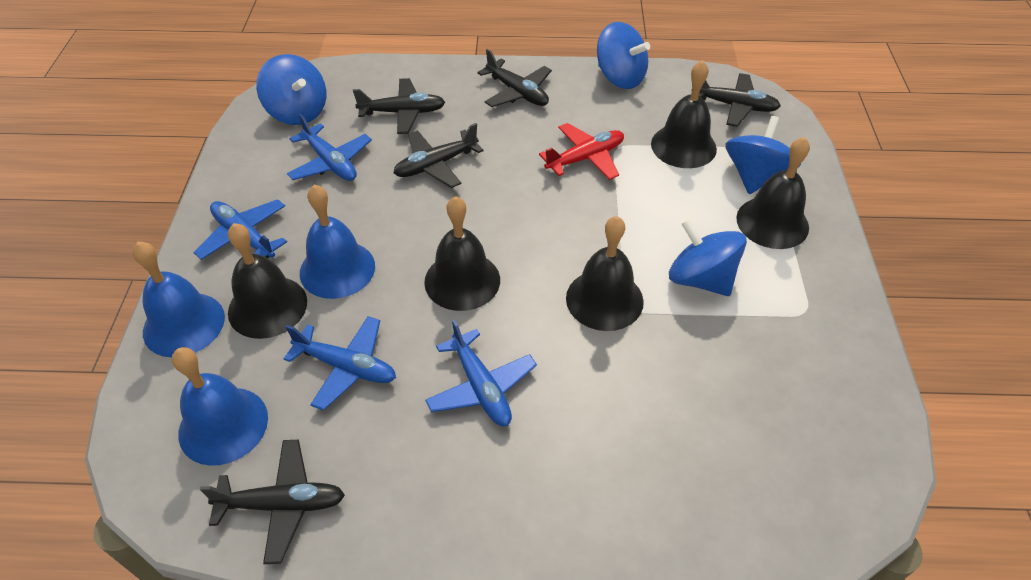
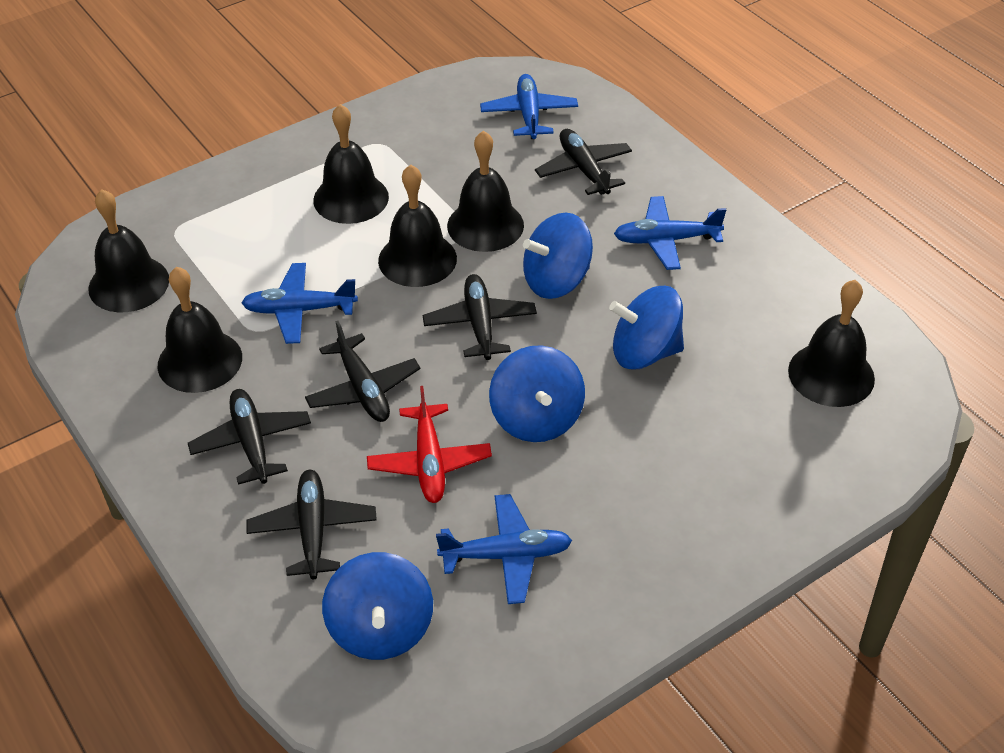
black bell: [228,223,307,339] [424,196,500,311] [566,216,644,331] [651,60,717,168] [736,137,810,249] = 5 -> [88,189,169,312] [158,267,242,393] [313,104,389,224] [378,164,457,287] [447,130,524,252] [788,280,875,407] = 6
blue bell: [133,242,225,358] [172,347,268,466] [300,185,375,299] = 3 -> none = 0

